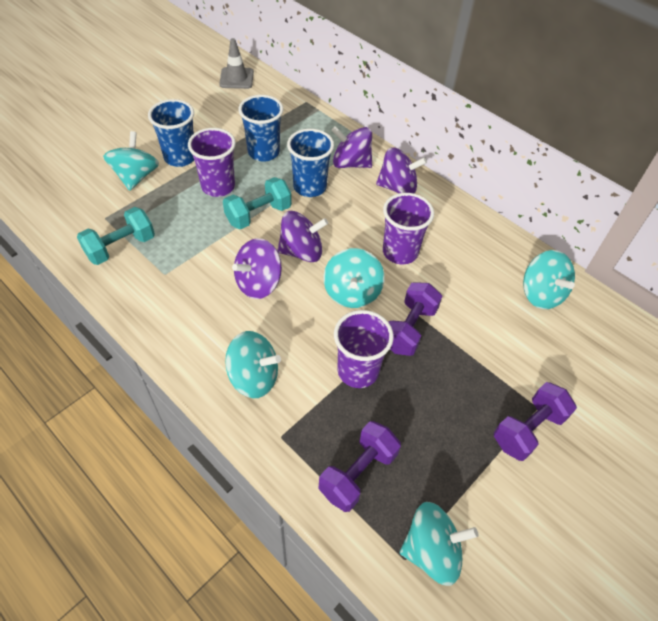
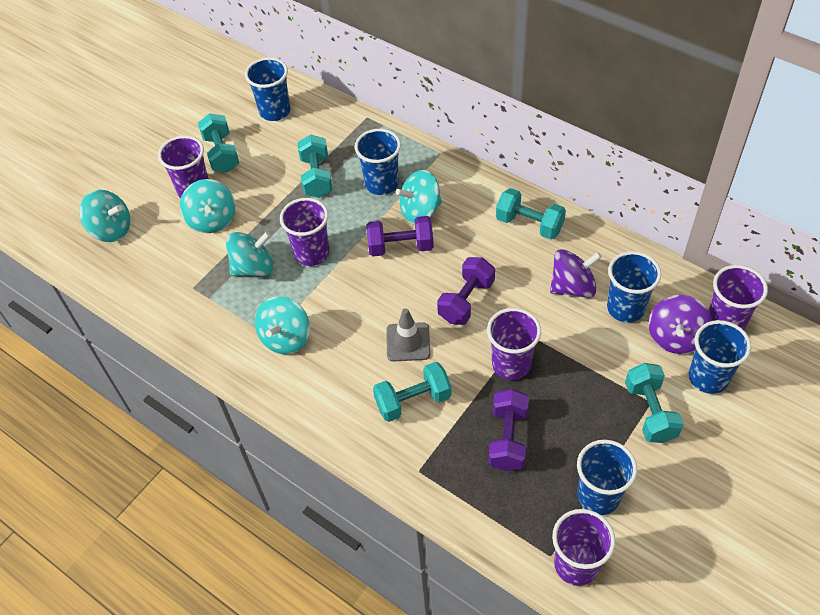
blue cup: [148,99,194,167] [239,95,283,162] [287,129,334,197] = 3 -> [245,57,290,121] [355,129,401,195] [577,440,637,515] [607,251,661,323] [689,320,751,394] = 5
purple cup: [188,128,236,197] [334,310,394,388] [383,193,434,264] = 3 -> [158,136,209,198] [280,198,329,266] [487,308,541,380] [552,509,615,586] [708,265,768,330] = 5
purple spinning top: [232,238,282,299] [277,211,328,262] [331,126,372,168] [376,147,427,194] = 4 -> [550,249,602,298] [649,295,712,354] = 2
turquoise dumbbell: [77,207,155,265] [223,177,292,229] = 2 -> [198,113,239,173] [297,135,332,198] [373,362,451,422] [496,188,566,239] [625,363,684,443] = 5

